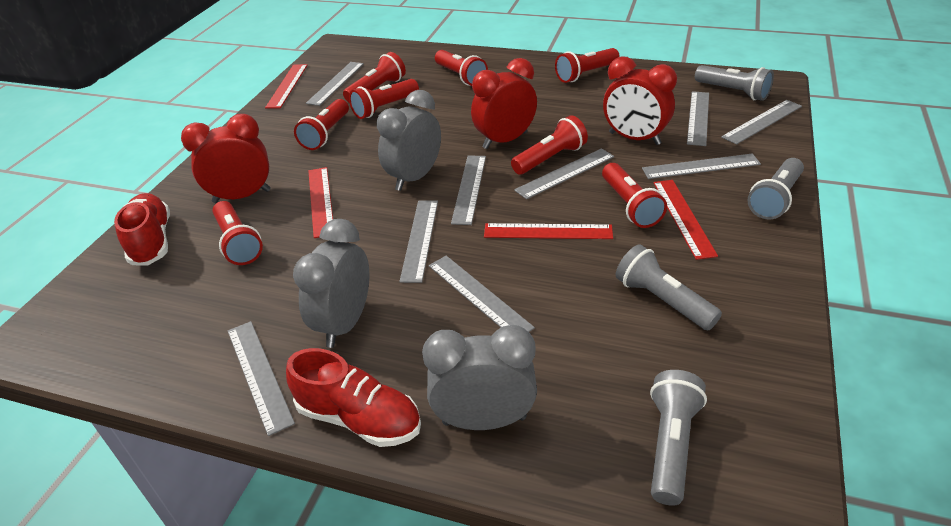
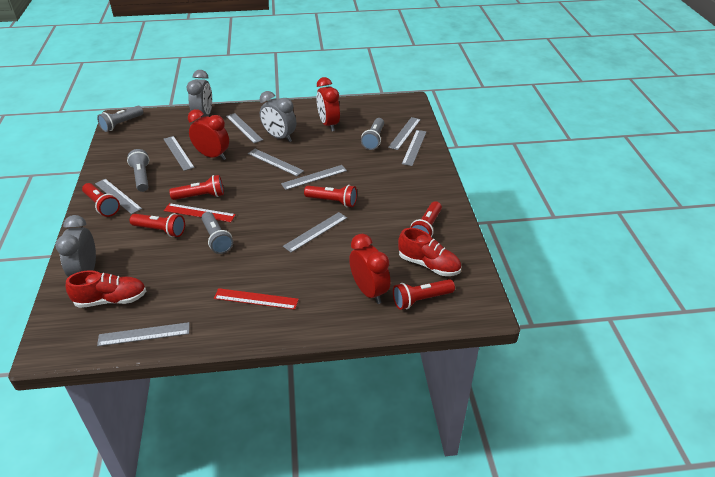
red flashlight: [213,201,263,265] [294,99,349,150] [343,52,406,102] [349,79,419,119] [435,50,488,86] [511,115,588,175] [555,48,620,83] [602,163,667,228] = 8 -> [82,183,120,217] [130,213,185,237] [169,175,224,200] [304,185,357,207] [393,279,455,310] [410,201,442,237] = 6
red ruler: [265,64,307,108] [308,167,333,238] [484,223,613,239] [653,180,718,260] = 4 -> [164,203,236,222] [214,288,299,310] = 2

